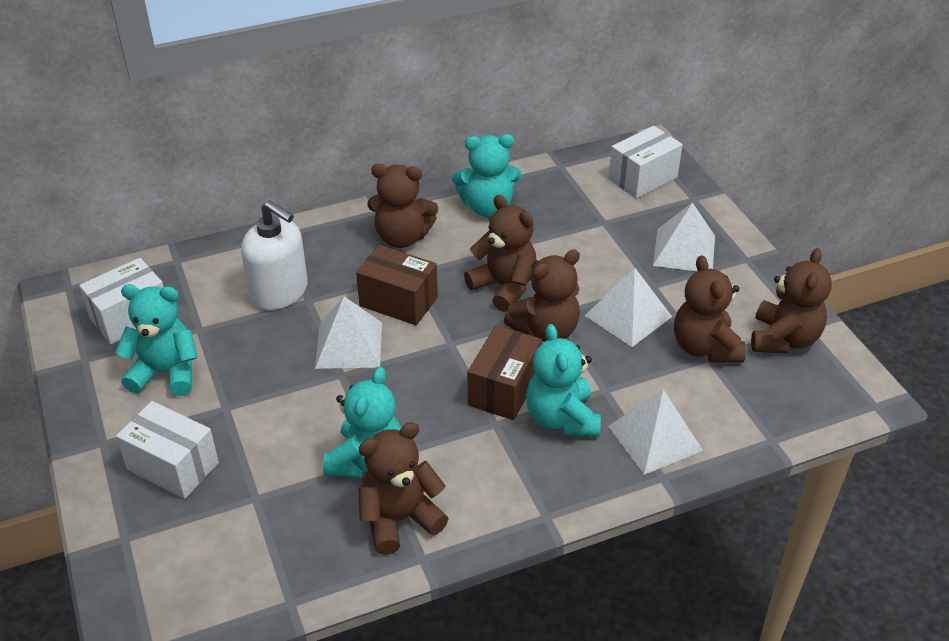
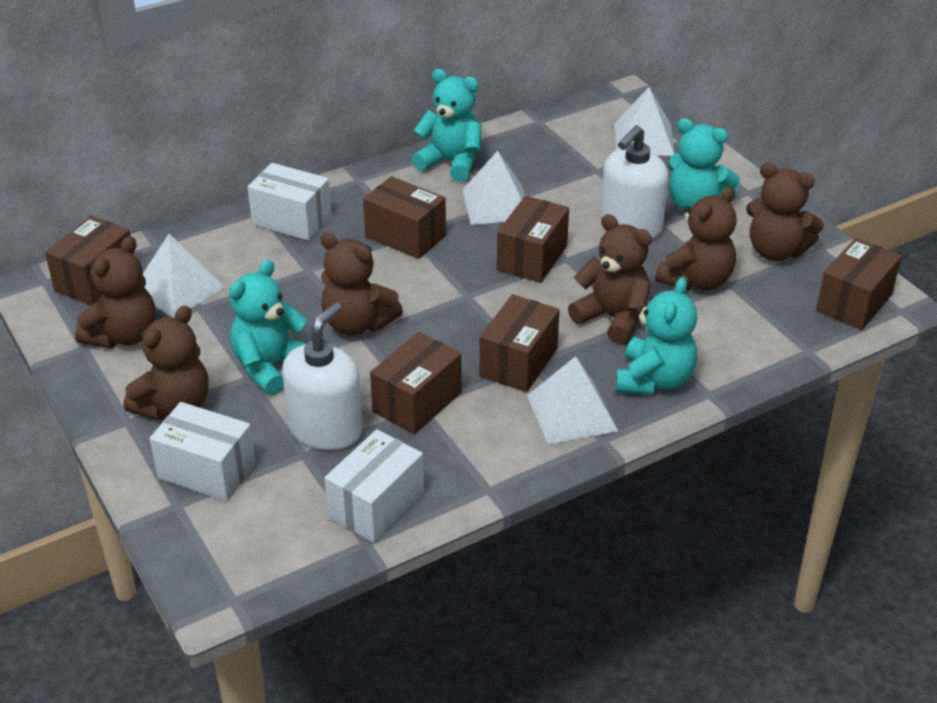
brown box: [356,245,438,325] [468,325,542,420] = 2 -> [45,216,134,305] [363,176,446,259] [370,332,461,434] [479,294,560,392] [497,196,569,283] [816,238,902,330] = 6
white soap dispenser: [241,200,308,310] = 1 -> [282,302,363,450] [600,125,669,239] = 2

